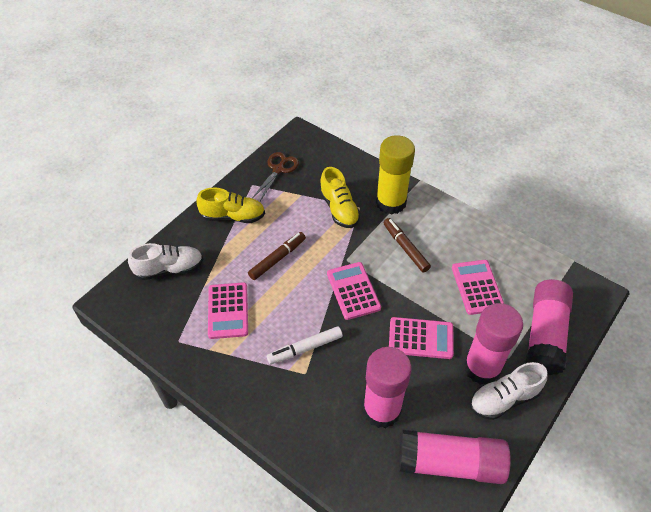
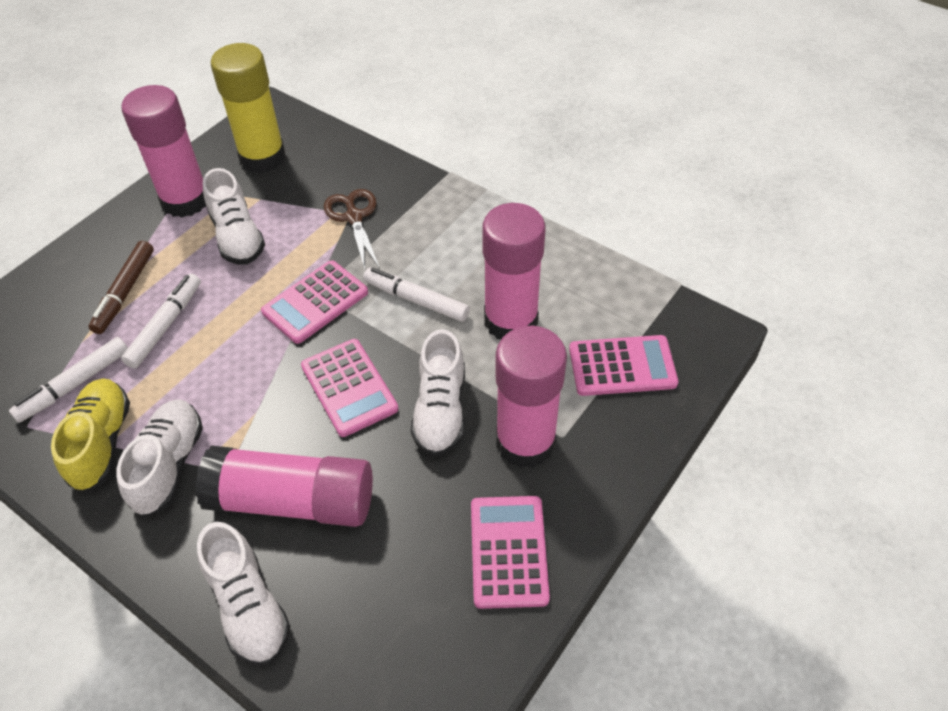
brown marker: [248,232,306,280] [384,218,431,272] = 2 -> [89,241,154,334] = 1
white marker: [267,326,343,364] = 1 -> [9,337,128,423] [121,274,201,369] [363,268,470,322] = 3
white shoe: [128,243,203,280] [470,362,547,420] = 2 -> [116,399,203,517] [197,522,290,666] [203,168,265,265] [411,329,465,457] = 4
yellow shoe: [196,187,265,223] [319,167,361,228] = 2 -> [51,378,130,492] = 1

